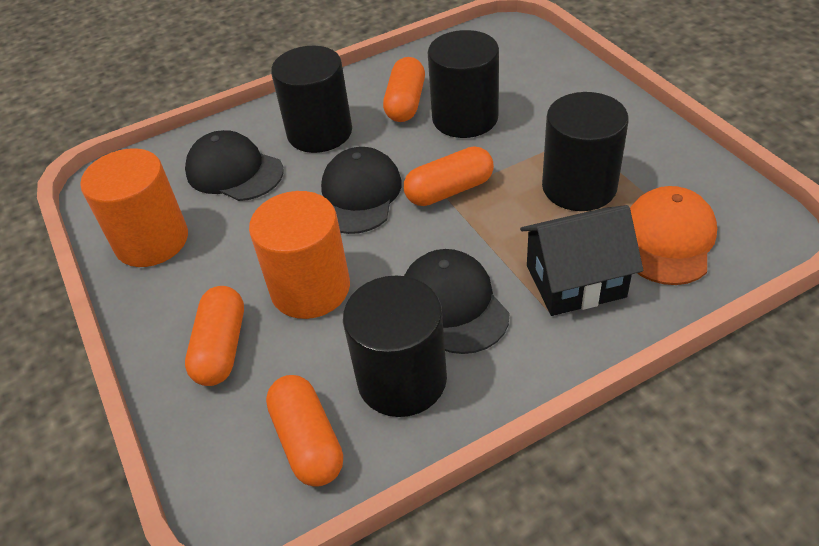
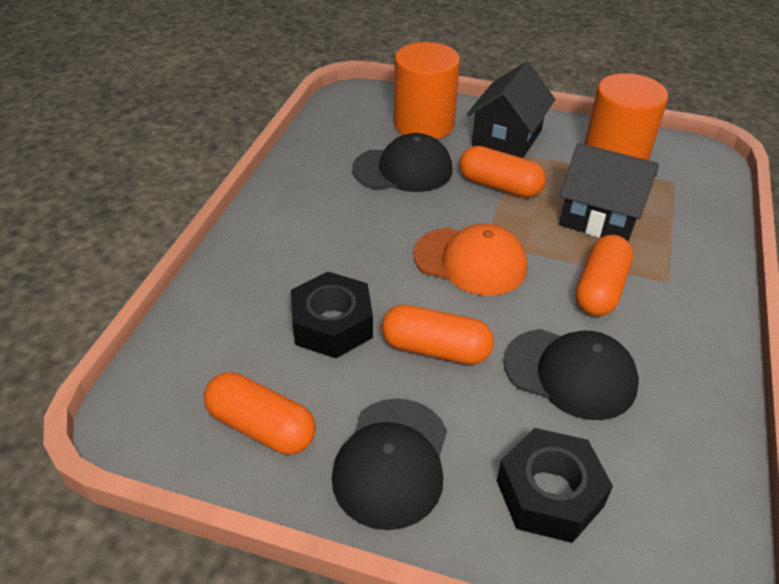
black cylinder: [271,46,352,153] [343,276,447,417] [428,30,499,138] [542,92,629,211] = 4 -> none = 0
black house: [520,205,643,316] = 1 -> [467,61,555,158] [559,143,659,241] = 2
black nut: none = 0 -> [291,271,373,358] [497,428,613,543] = 2

